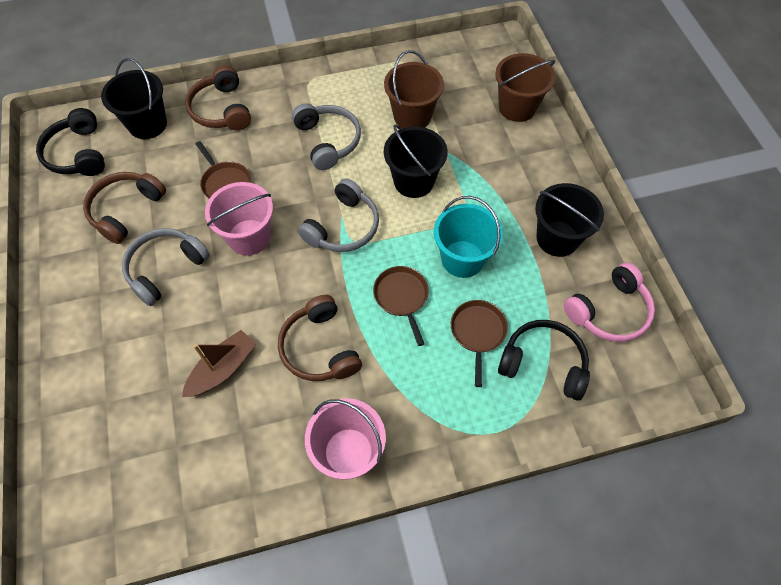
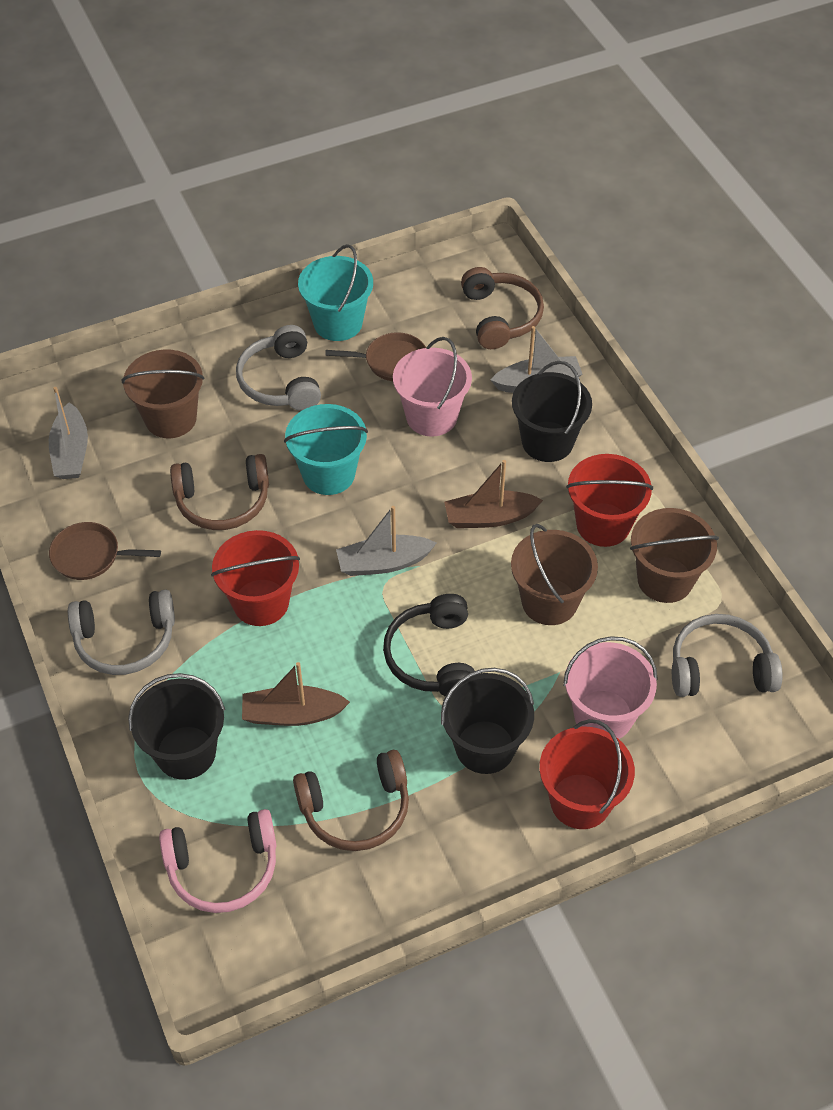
black headphones: [36,108,105,176] [498,320,590,401] = 2 -> [383,594,475,696] = 1
brown boat: [182,330,256,397] = 1 -> [242,662,350,726] [444,460,543,528] = 2
brown bucket: [384,50,444,128] [495,53,556,122] = 2 -> [121,350,204,438] [511,524,598,625] [630,508,719,603] = 3
brown pan: [196,141,251,199] [373,266,429,346] [451,300,508,387] = 3 -> [49,522,161,580] [325,332,426,381] = 2
grey boat: none = 0 -> [49,387,88,479] [336,506,437,576] [491,326,583,393] = 3
red bucket: none = 0 -> [211,530,300,626] [539,719,635,829] [566,454,653,547] = 3
turquoise bucket: [434,196,503,278] = 1 -> [284,404,368,495] [298,244,373,341] = 2

